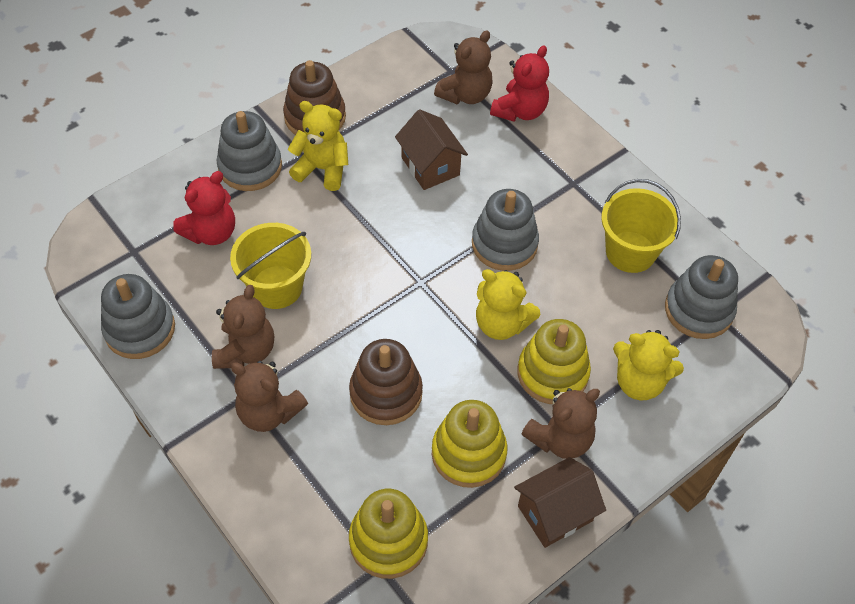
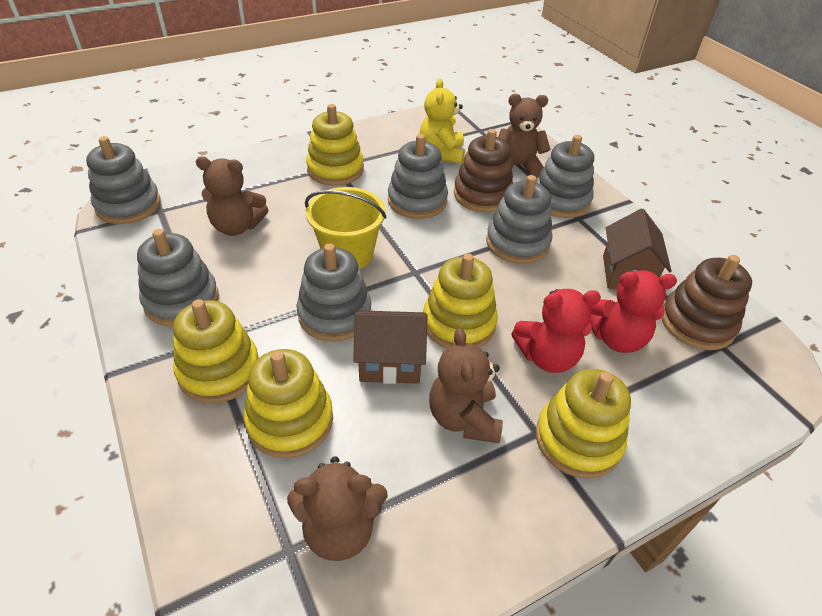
grey stacking toy: [101,274,175,359] [216,111,282,191] [472,189,539,271] [665,255,738,339] = 4 -> [86,136,161,224] [137,229,219,327] [296,244,372,342] [388,134,448,219] [486,175,552,264] [536,135,594,218] = 6
yellow bucket: [230,223,311,309] [601,179,681,273] = 2 -> [305,187,387,269] = 1
yellow stacking toy: [349,489,428,579] [432,400,508,488] [518,319,591,404] = 3 -> [173,299,259,403] [244,349,333,458] [306,104,364,186] [423,253,498,349] [536,369,631,479] = 5
yellow teddy bear: [288,101,348,191] [476,269,540,340] [613,330,684,400] = 3 -> [419,78,465,164] = 1

